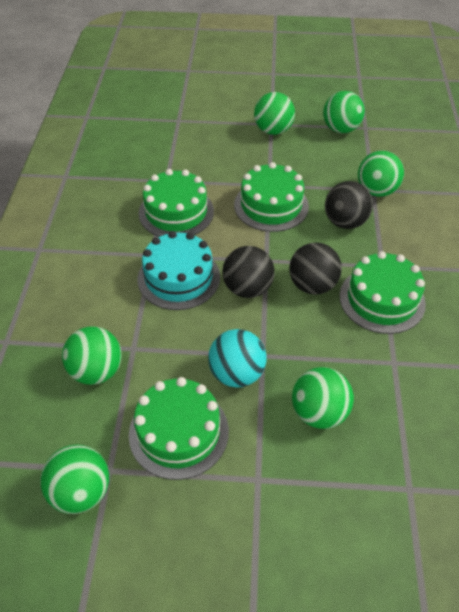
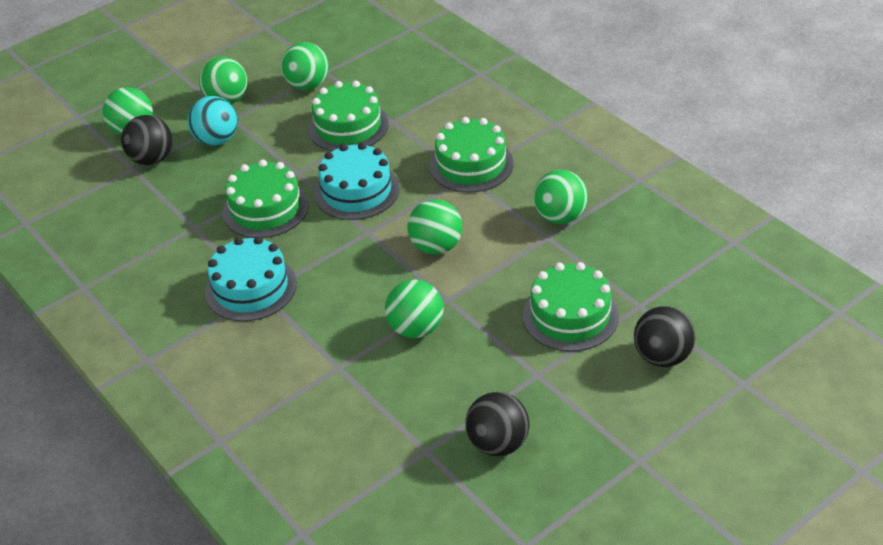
turquoise cake: [138,231,220,310] = 1 -> [205,236,297,322] [314,142,400,220] = 2

